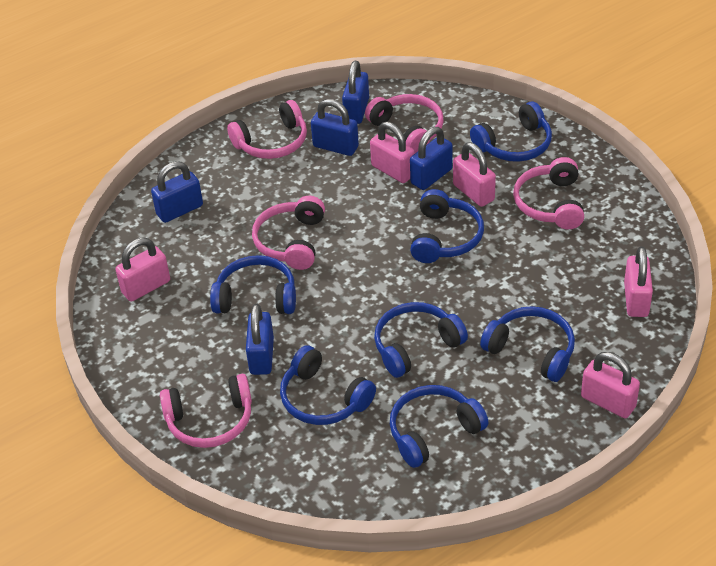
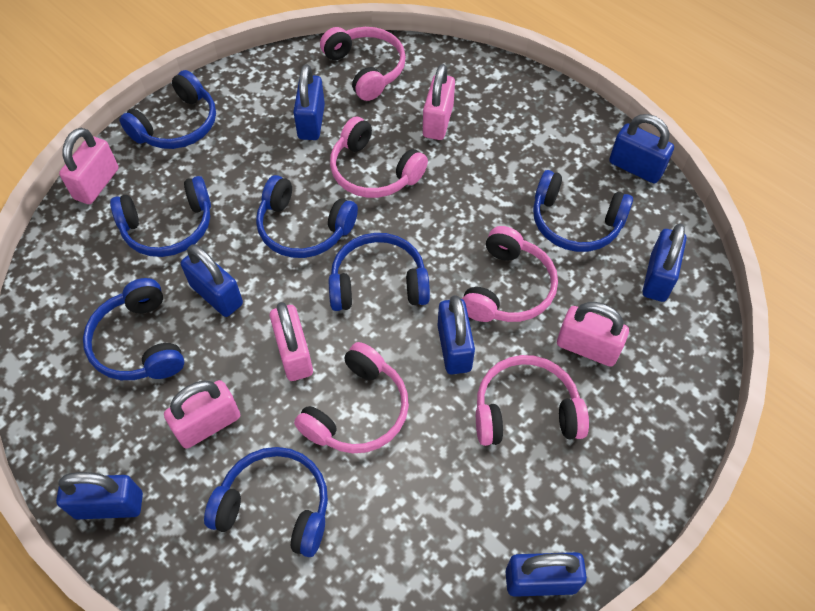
blue padlock: [151,161,203,223] [246,304,274,375] [311,99,359,156] [342,61,369,124] [410,127,453,190] = 5 -> [56,472,143,519] [181,244,243,317] [293,64,325,140] [438,295,475,374] [506,552,587,597] [609,114,674,183] [643,224,686,302] = 7

